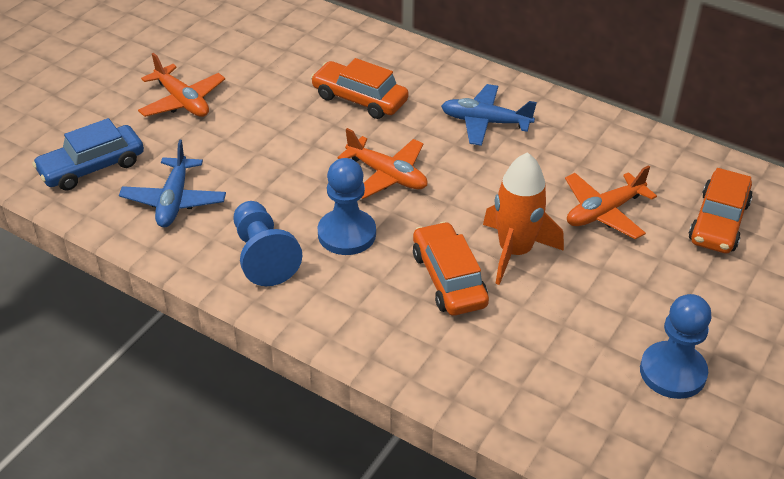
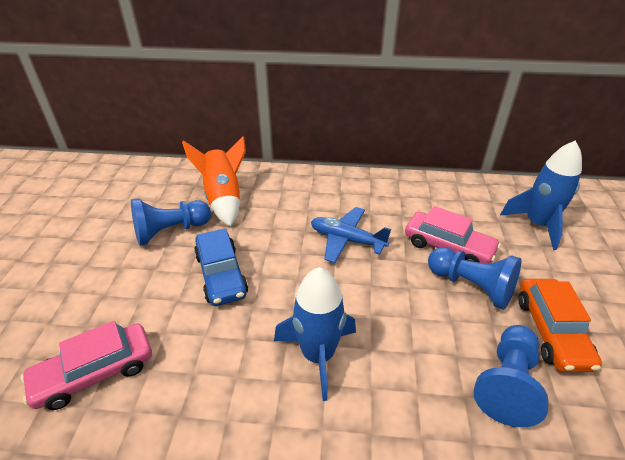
blue plane: [119,140,226,227] [441,84,537,146] = 2 -> [311,207,391,263] = 1
blue rocket: none = 0 -> [274,267,356,401] [500,141,582,250] = 2
orange car: [311,58,409,119] [413,222,489,316] [689,168,753,253] = 3 -> [518,279,602,372] = 1
orange plane: [138,53,225,117] [338,128,427,199] [565,165,657,239] = 3 -> none = 0
pink car: none = 0 -> [20,321,152,410] [405,206,501,263] = 2

